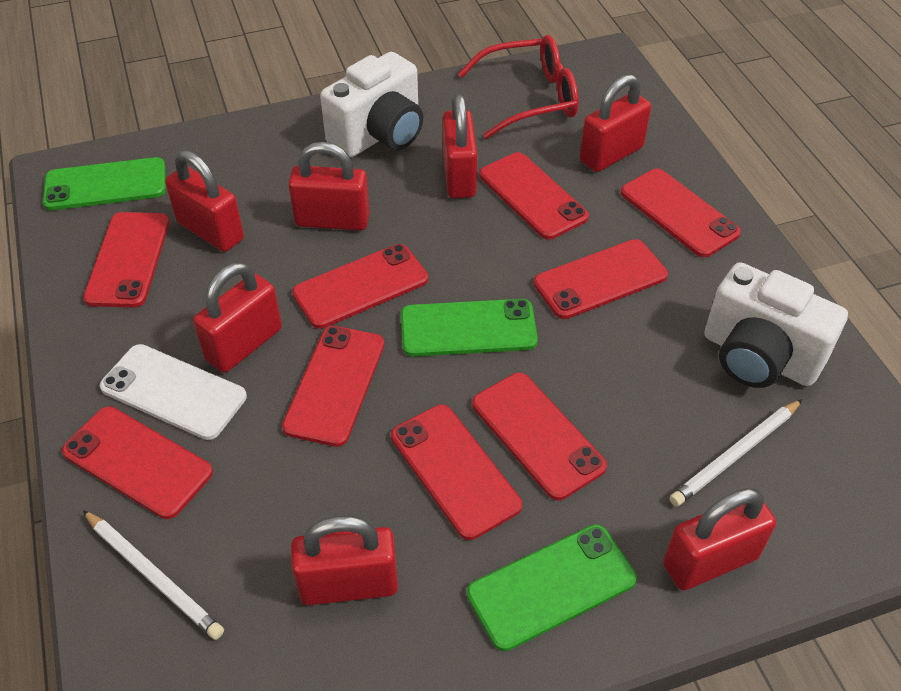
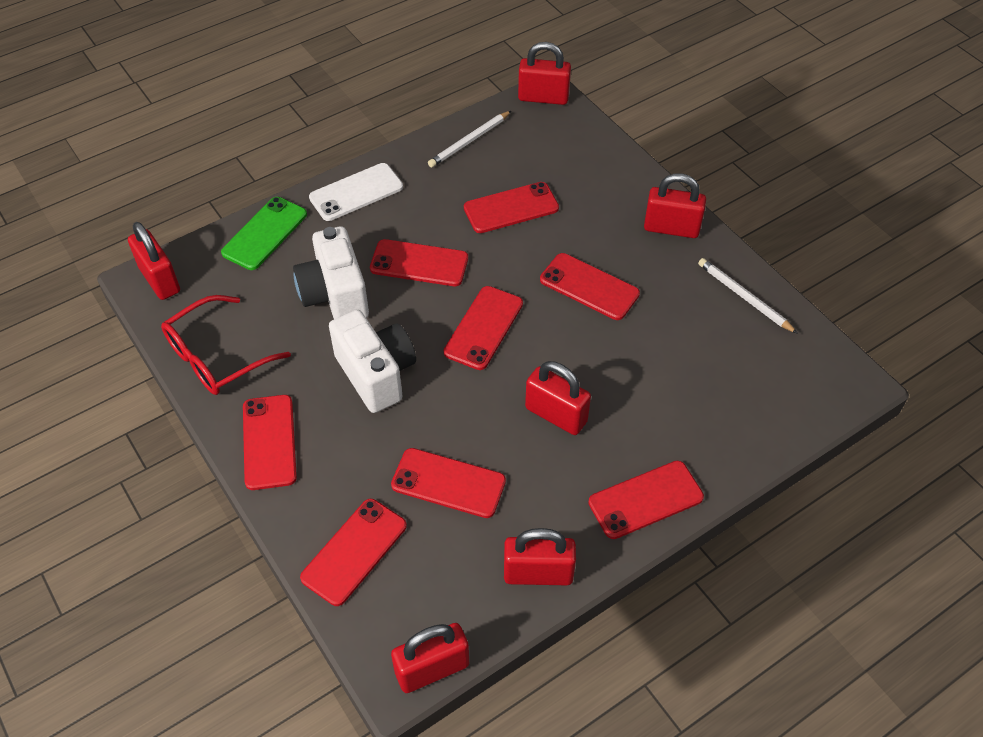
green phone: [43,157,166,210] [401,299,538,357] [467,524,637,651] = 3 -> [221,197,307,270] = 1
red padlock: [165,150,244,252] [193,262,282,373] [288,142,370,231] [291,516,398,605] [443,94,478,198] [580,74,651,172] [663,488,776,591] = 7 -> [128,222,180,300] [391,623,469,693] [504,528,576,585] [518,42,571,105] [525,361,591,435] [644,173,706,238] = 6
red phone: [62,406,213,519] [83,212,170,308] [282,326,384,447] [292,244,428,329] [391,405,522,540] [472,373,607,500] [479,152,589,240] [534,239,668,319] [621,168,741,257] = 9 -> [243,395,297,490] [300,499,407,606] [370,239,468,286] [391,448,506,518] [444,286,523,370] [464,182,559,233] [540,253,640,320] [588,461,704,539] = 8

